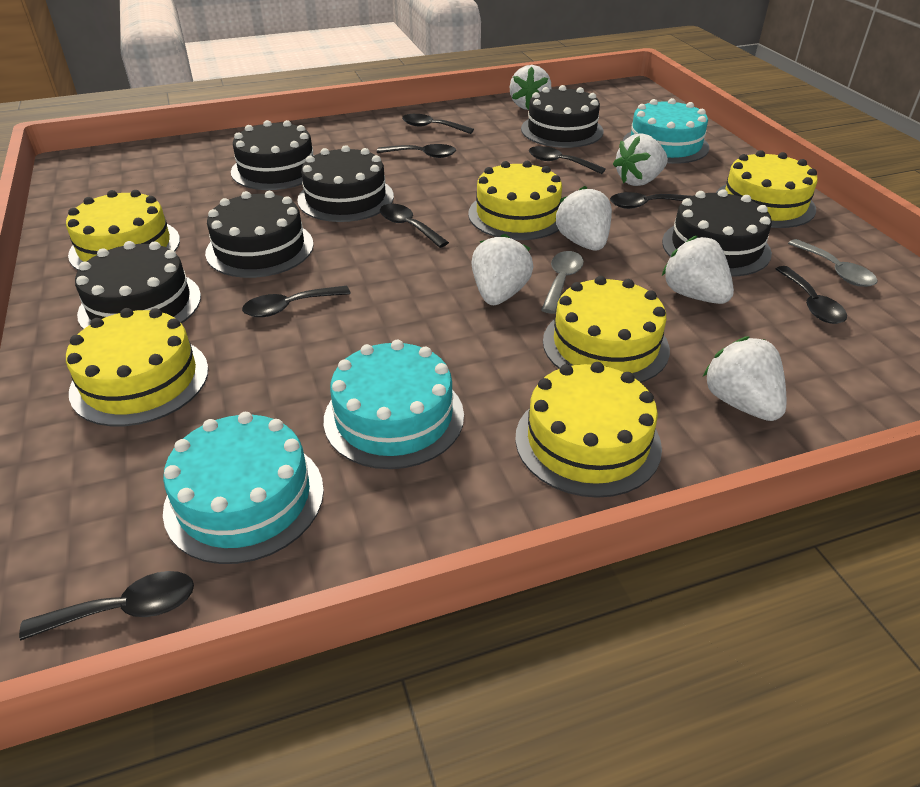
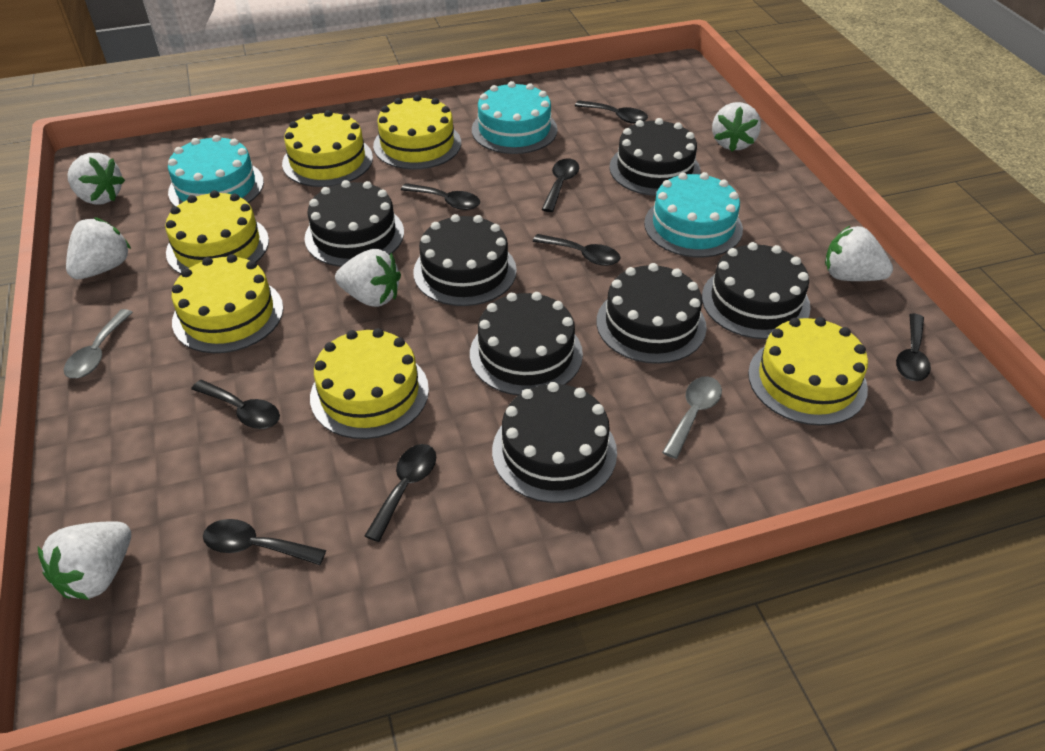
black cake: [75,241,201,329] [205,191,314,278] [231,120,314,190] [297,145,394,222] [521,85,603,148] [662,189,772,277] = 6 -> [305,180,404,267] [413,214,517,306] [470,292,583,395] [492,382,617,503] [597,263,707,364] [609,118,701,196] [702,242,811,339] = 7

